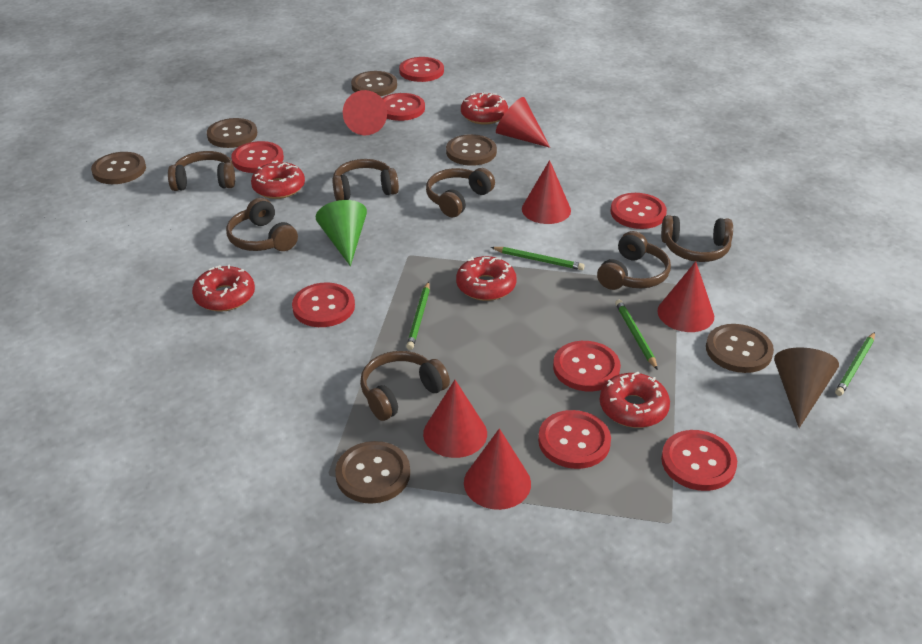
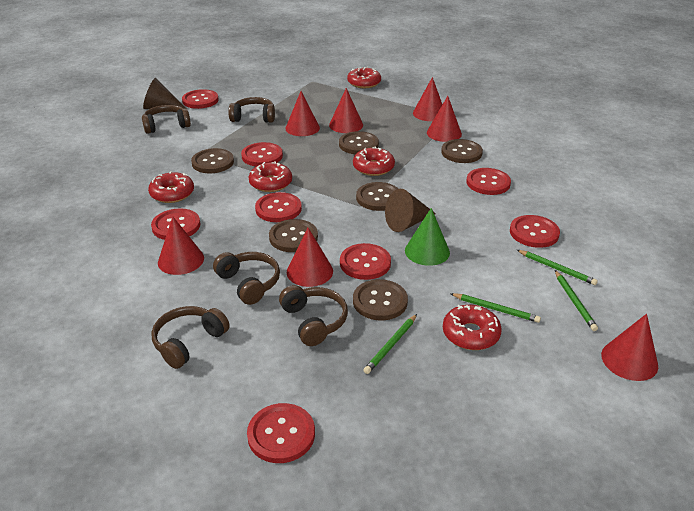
brown cone: [774,347,839,428] = 1 -> [143,78,186,109] [385,189,436,232] = 2
brown headphones: [168,151,235,191] [226,198,298,251] [332,159,399,201] [360,351,450,421] [426,168,495,217] [597,231,671,290] [661,215,733,262] = 7 -> [142,105,191,134] [151,306,230,369] [213,252,280,305] [228,97,275,123] [279,285,348,346] = 5
red cone: [343,90,387,135] [423,380,487,458] [464,428,531,510] [496,97,550,148] [522,160,571,224] [657,261,714,332] = 6 -> [158,216,204,275] [286,91,320,136] [287,228,333,287] [329,88,363,133] [413,77,443,121] [427,96,462,142] [601,314,658,381] = 7

